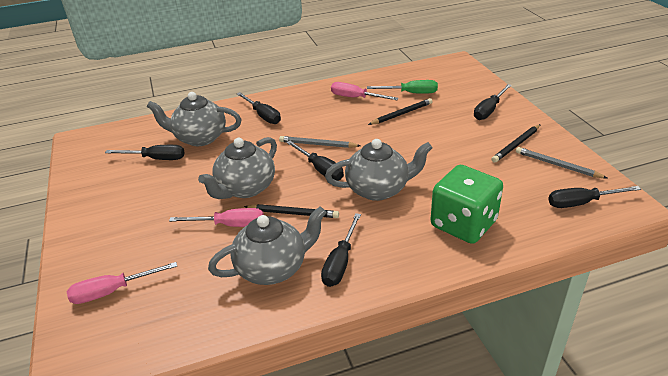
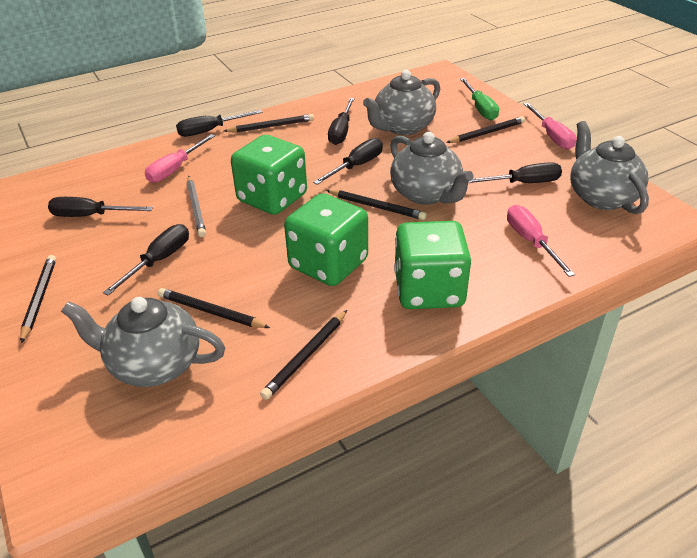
black pencil: [244,204,339,218] [368,98,433,125] [492,124,541,163] = 3 -> [20,255,56,343] [158,288,270,328] [224,114,314,133] [260,310,347,400] [326,190,426,220] [446,116,525,143] = 6
green dice: [430,165,503,244] = 1 -> [231,135,307,215] [284,193,368,286] [394,221,471,309] = 3
grey pencil: [279,136,360,148] [516,147,607,178] = 2 -> [187,176,206,237] = 1

